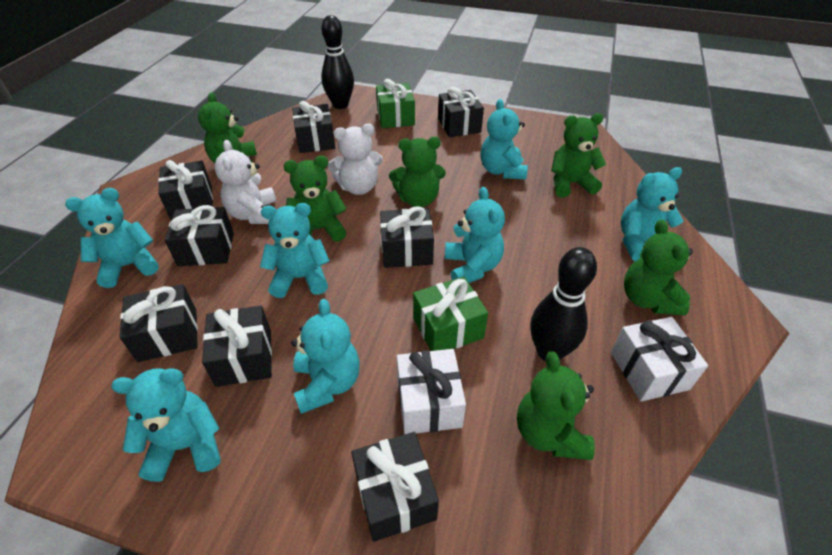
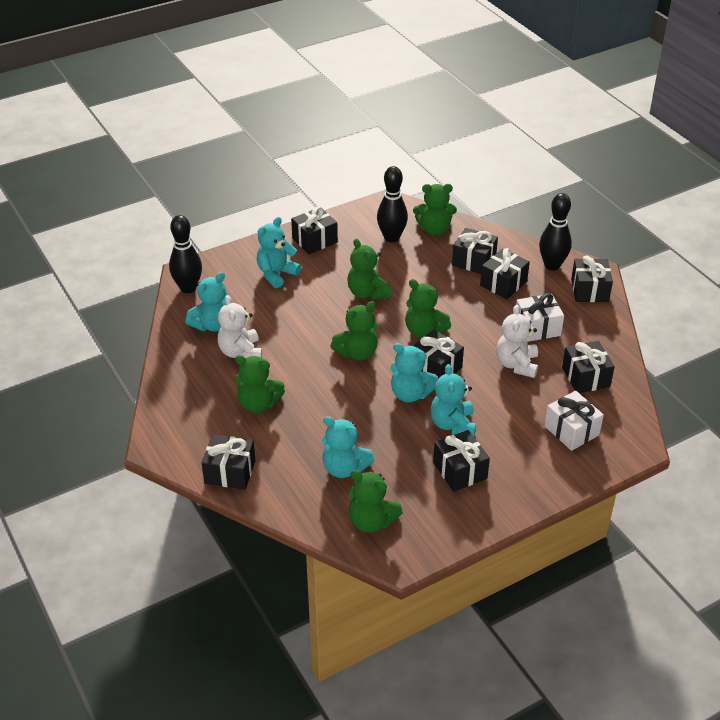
black bowling pin: [321,15,354,109] [530,247,597,361] = 2 -> [169,215,202,293] [377,166,408,243] [539,193,572,270] = 3
green gift: [376,79,415,128] [413,276,488,351] = 2 -> none = 0
turquoise teddy bear: [65,188,159,288] [111,368,221,482] [260,203,330,298] [291,299,360,414] [445,187,505,283] [481,99,528,180] [621,167,684,261] = 7 -> [185,272,228,331] [257,217,301,288] [322,416,374,478] [390,343,438,402] [431,364,476,436] = 5

